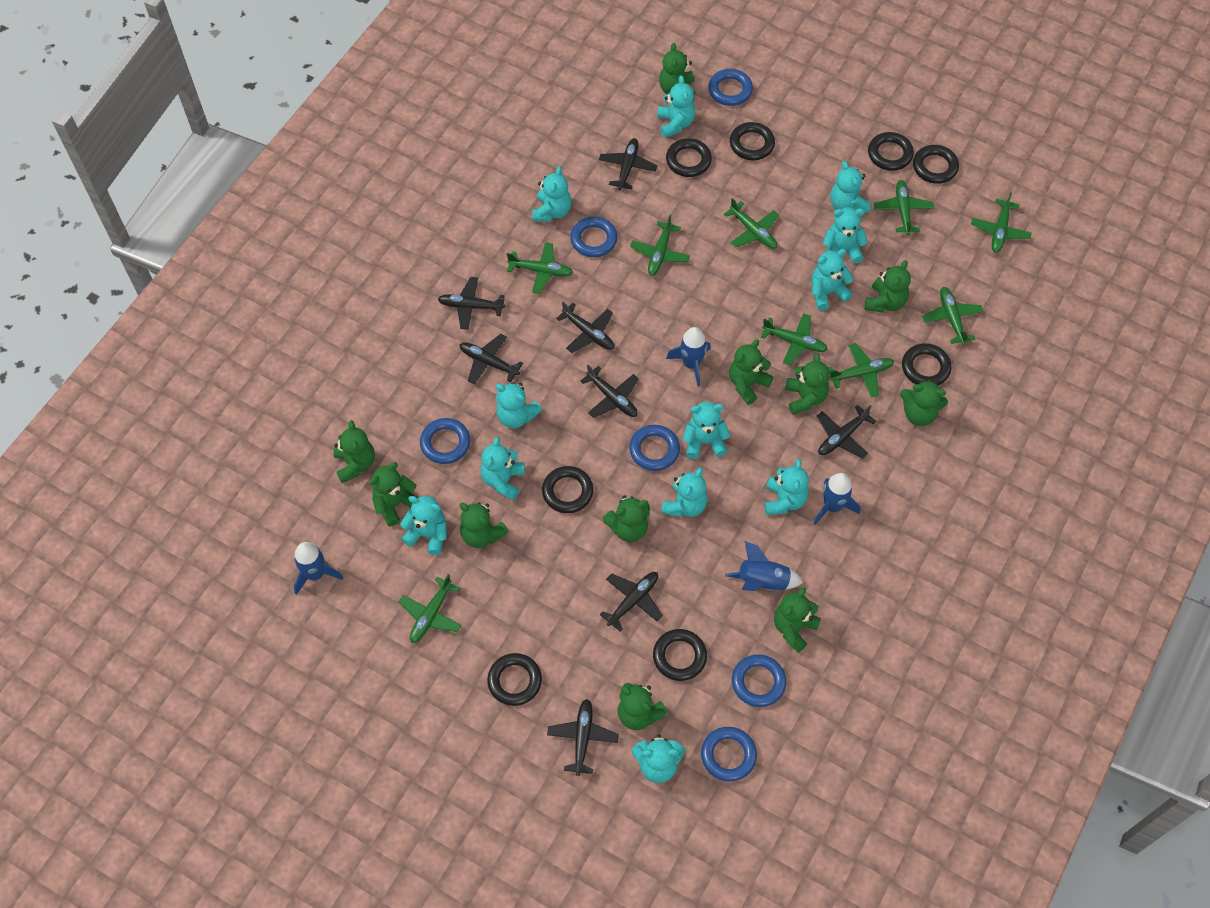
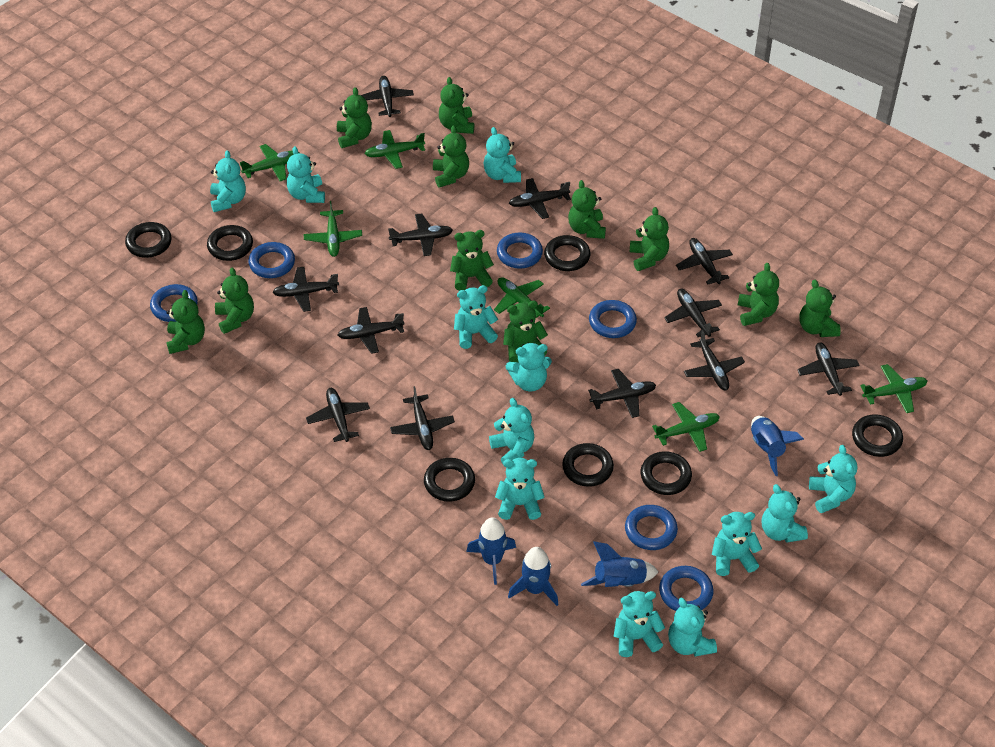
black plane: [438,277,505,330] [460,334,523,385] [547,699,619,776] [556,302,614,353] [580,365,639,418] [599,138,657,190] [599,572,663,631] [817,405,876,459] = 8 -> [272,267,339,312] [306,388,370,442] [338,307,405,354] [361,76,414,117] [388,214,453,256] [390,386,455,450] [509,178,571,219] [588,369,656,418] [664,289,722,337] [676,238,733,284] [684,330,745,390] [797,342,860,396] = 12
black ring: [487,653,542,706] [542,466,593,513] [653,629,707,681] [666,138,712,177] [730,122,775,160] [868,132,914,171] [902,343,951,386] [913,145,959,184] = 8 -> [125,222,172,258] [207,225,253,261] [424,458,475,502] [544,235,590,271] [562,443,614,487] [640,451,692,495] [852,414,903,457] = 7
green plane: [399,574,461,643] [507,242,574,294] [630,215,690,276] [724,198,779,249] [761,313,828,365] [828,343,894,398] [874,180,934,235] [922,287,984,345] [971,192,1032,253] = 9 -> [240,144,299,181] [304,201,362,257] [364,130,425,169] [494,277,550,318] [652,402,720,452] [860,364,927,413] = 6

